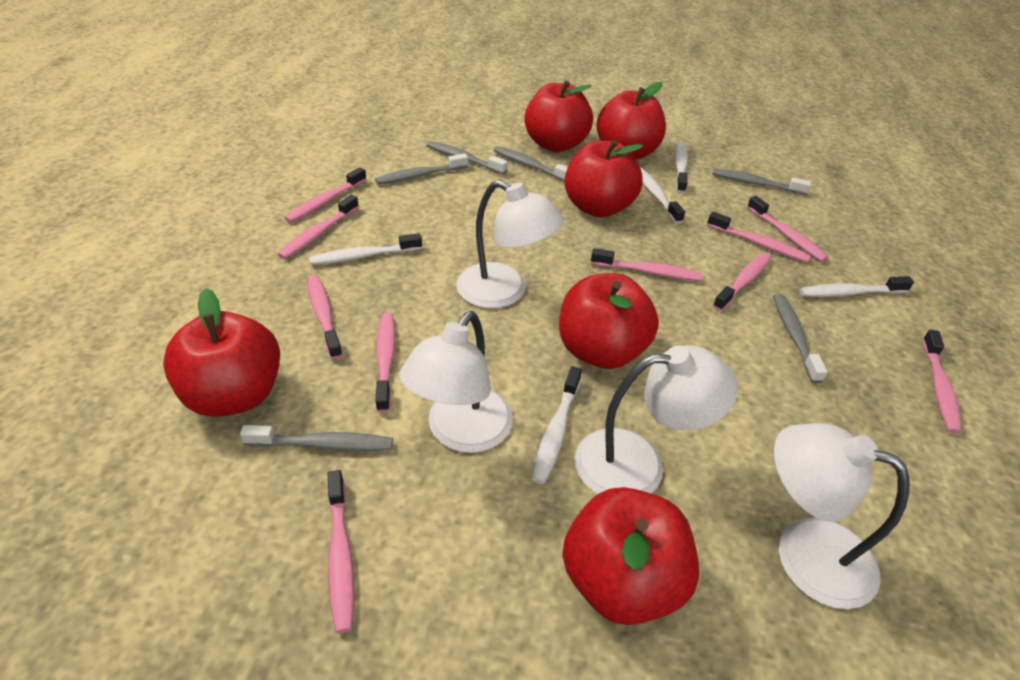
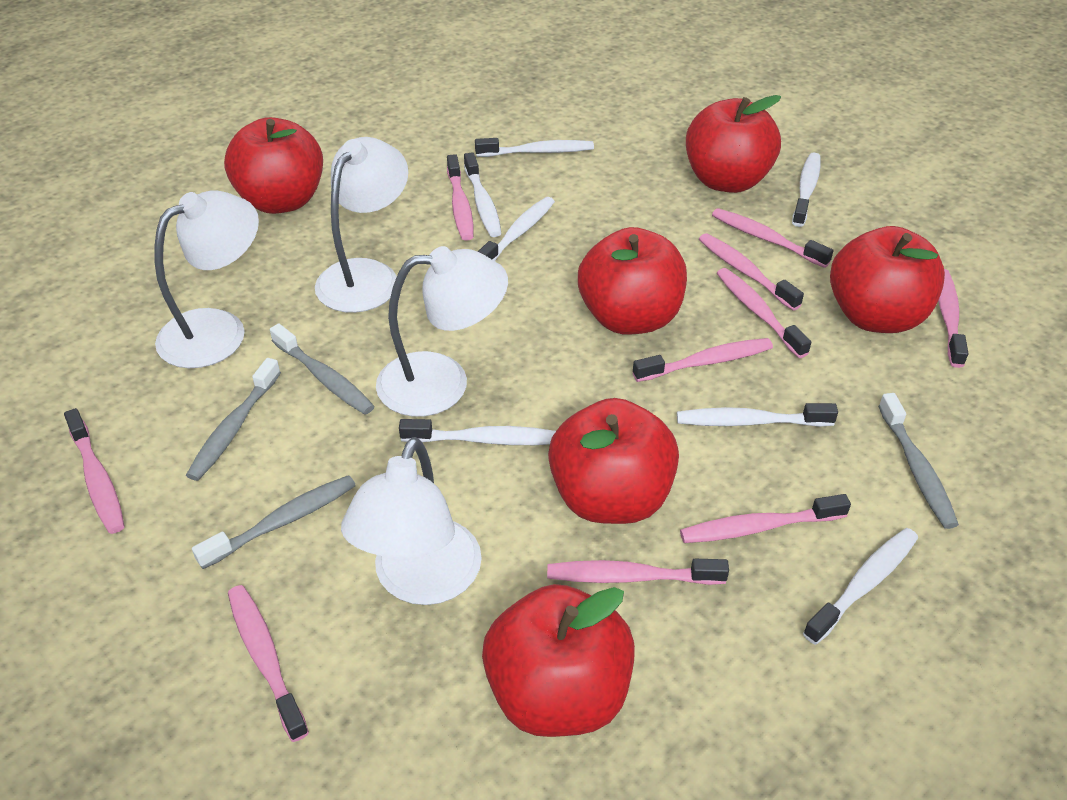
grey toothbrush: [240,425,393,451] [375,153,468,184] [426,141,508,174] [493,146,568,182] [712,169,811,195] [773,294,827,383] = 6 -> [186,358,281,481] [192,475,356,569] [270,323,375,415] [878,393,959,529] = 4
white toothbrush: [309,233,422,265] [532,366,582,484] [640,167,685,224] [675,142,688,193] [800,276,914,297] = 5 -> [399,419,556,445] [464,152,502,237] [475,138,594,157] [478,197,555,261] [677,403,838,427] [792,152,821,227] [803,528,918,645] = 7

